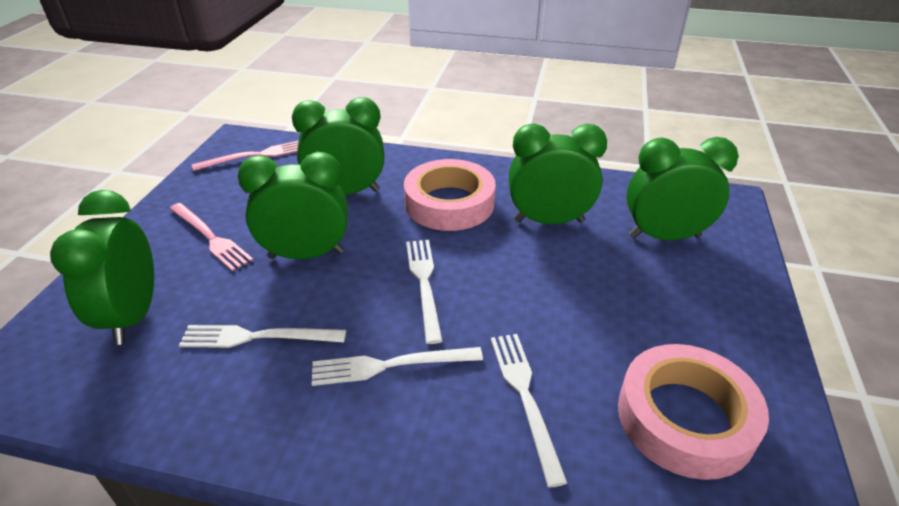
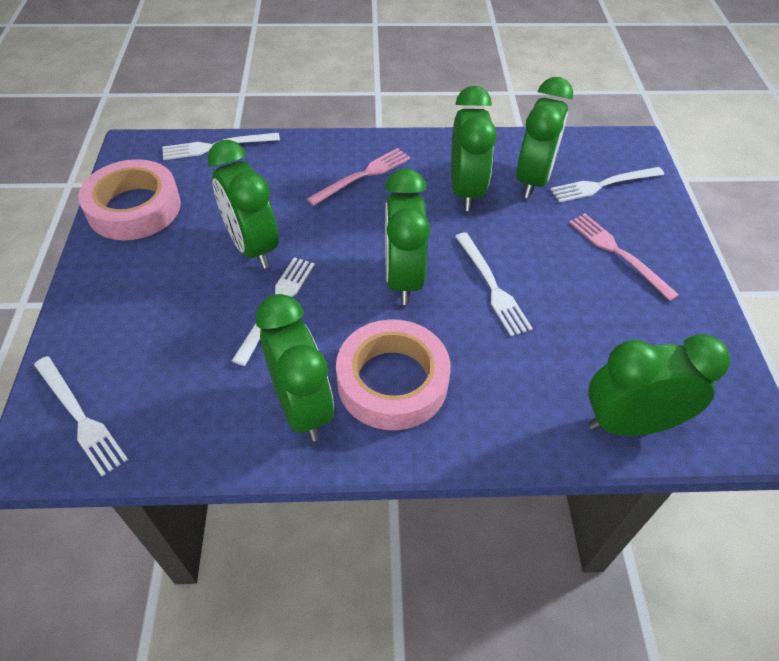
green clock: [50,190,154,345] [238,152,348,259] [292,97,384,195] [509,123,607,224] [626,137,739,240] = 5 -> [207,140,278,269] [256,294,334,441] [385,168,430,305] [451,86,497,211] [516,77,573,198] [588,335,730,436] = 6
white fork: [179,325,346,348] [312,347,483,386] [406,240,443,344] [491,334,568,488] = 4 -> [34,356,128,477] [162,133,280,160] [232,257,315,366] [455,232,533,336] [550,167,664,203] = 5

